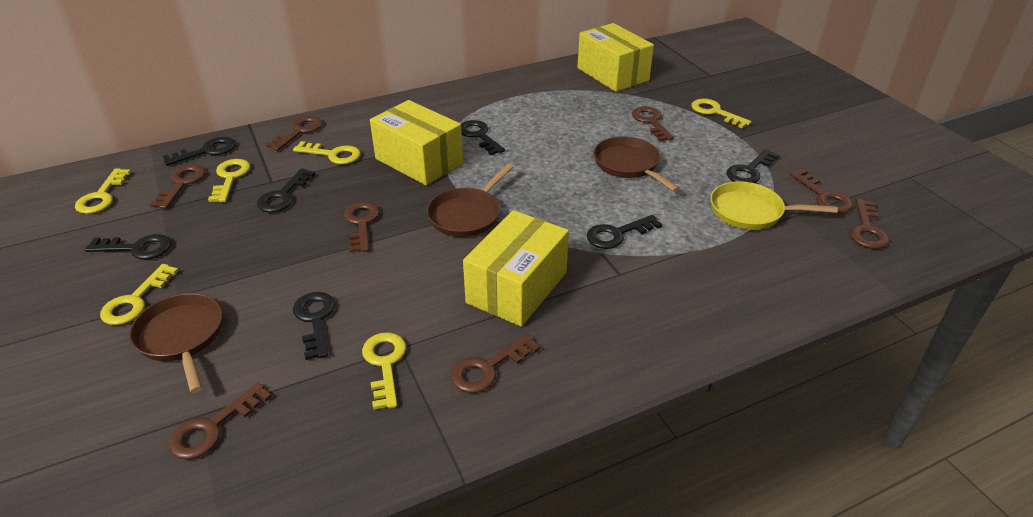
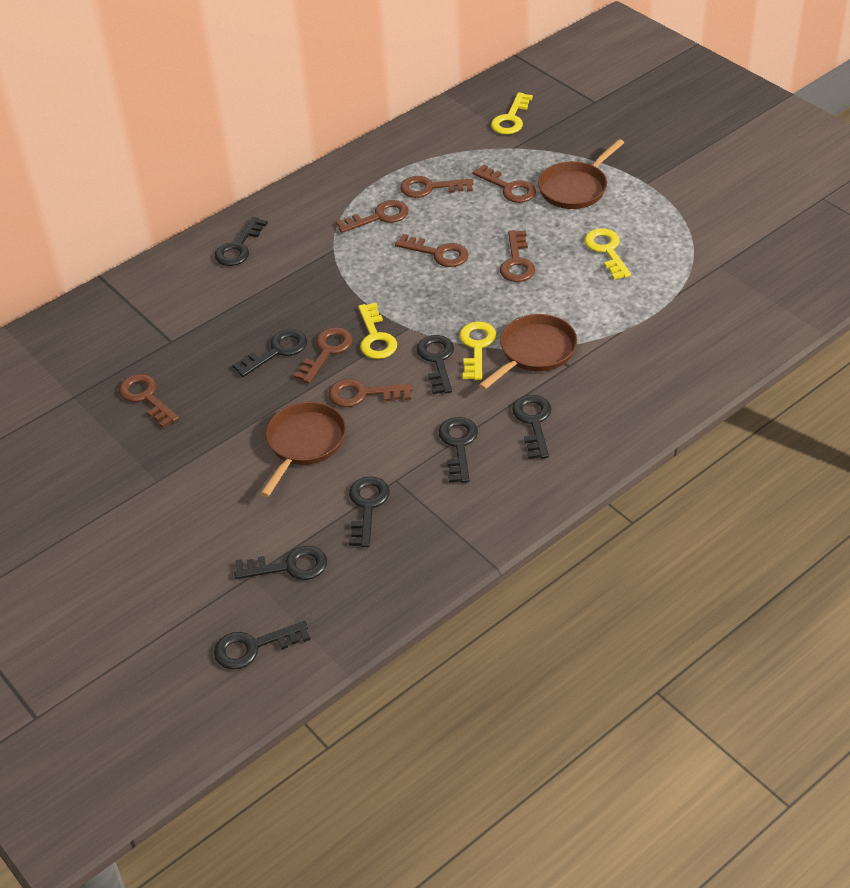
black key: [85,234,171,260] [163,137,236,166] [257,168,315,213] [293,292,335,360] [461,120,505,155] [587,215,662,249] [726,149,779,183] = 7 -> [214,621,311,669] [215,217,268,266] [232,329,307,377] [234,546,327,580] [349,476,390,547] [417,335,454,394] [439,417,478,483] [512,395,552,459] = 8
yellow box: [370,100,463,185] [463,210,569,327] [577,23,654,92] = 3 -> none = 0
yellow key: [75,169,131,214] [100,264,179,325] [208,159,250,202] [293,141,361,164] [362,332,406,410] [691,99,752,128] = 6 -> [358,303,397,359] [459,321,496,380] [491,92,533,134] [585,228,631,280] = 4
yellow pan: [710,181,838,230] = 1 -> none = 0

